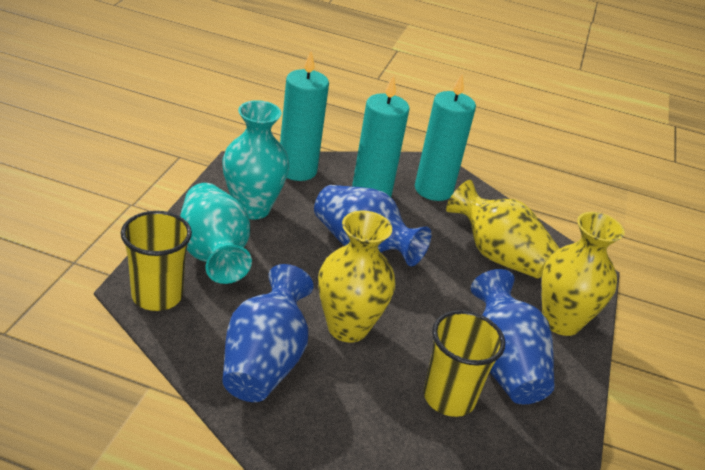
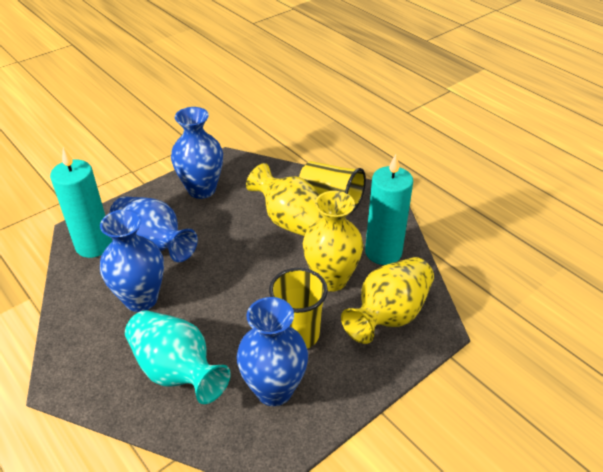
blue vase: [223,264,314,402] [314,185,431,266] [471,269,555,404] = 3 -> [100,209,164,312] [110,196,198,262] [171,107,223,199] [237,297,308,406] = 4
turquoise candle: [280,51,329,181] [352,75,410,197] [415,74,476,201] = 3 -> [50,147,112,258] [365,154,413,265] = 2
turquoise vase: [180,183,252,284] [222,100,289,220] = 2 -> [125,310,231,404] = 1

